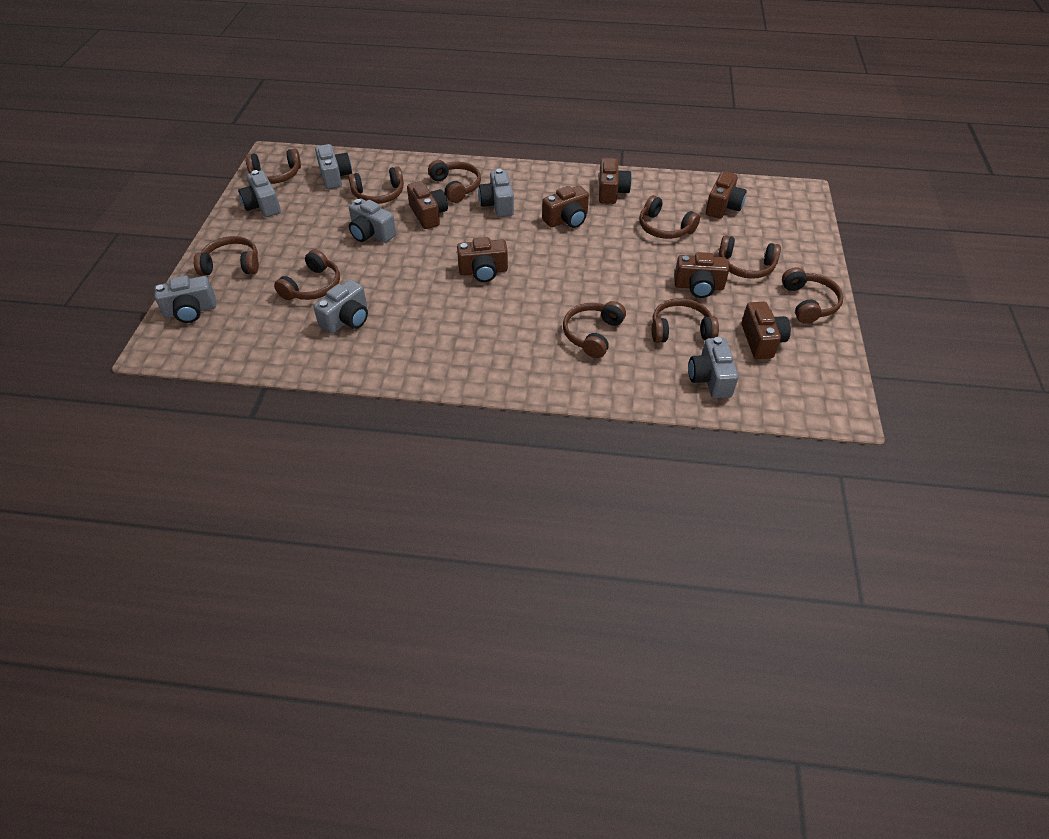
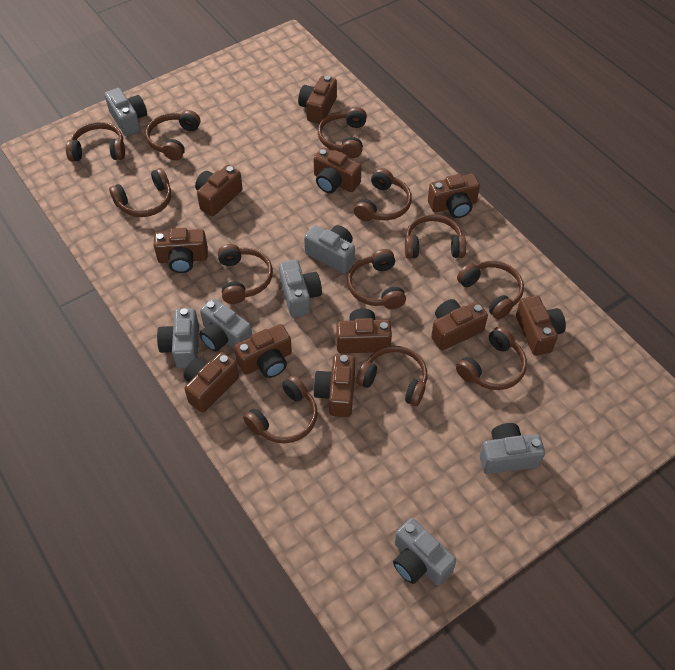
brown camera: [407,181,448,229] [457,237,508,282] [542,186,589,228] [599,158,632,204] [674,252,729,298] [706,171,747,219] [741,302,791,359] = 7 -> [154,228,208,273] [184,352,239,413] [195,165,243,216] [234,324,292,378] [298,76,337,124] [313,354,355,417] [314,148,362,193] [336,308,392,354] [428,174,480,218] [431,299,488,350] [516,295,566,356] = 11
brown headphones: [193,236,259,275] [245,149,301,184] [274,249,340,300] [348,166,404,204] [428,160,481,203] [563,301,626,358] [639,195,700,239] [652,298,719,343] [719,235,781,279] [782,267,844,324] = 10 -> [66,122,125,162] [109,168,171,217] [146,110,200,161] [218,244,273,304] [243,375,318,443] [318,107,367,158] [347,249,406,309] [354,168,412,221] [357,346,427,406] [405,214,466,258] [456,326,527,390] [457,261,524,319] = 12

